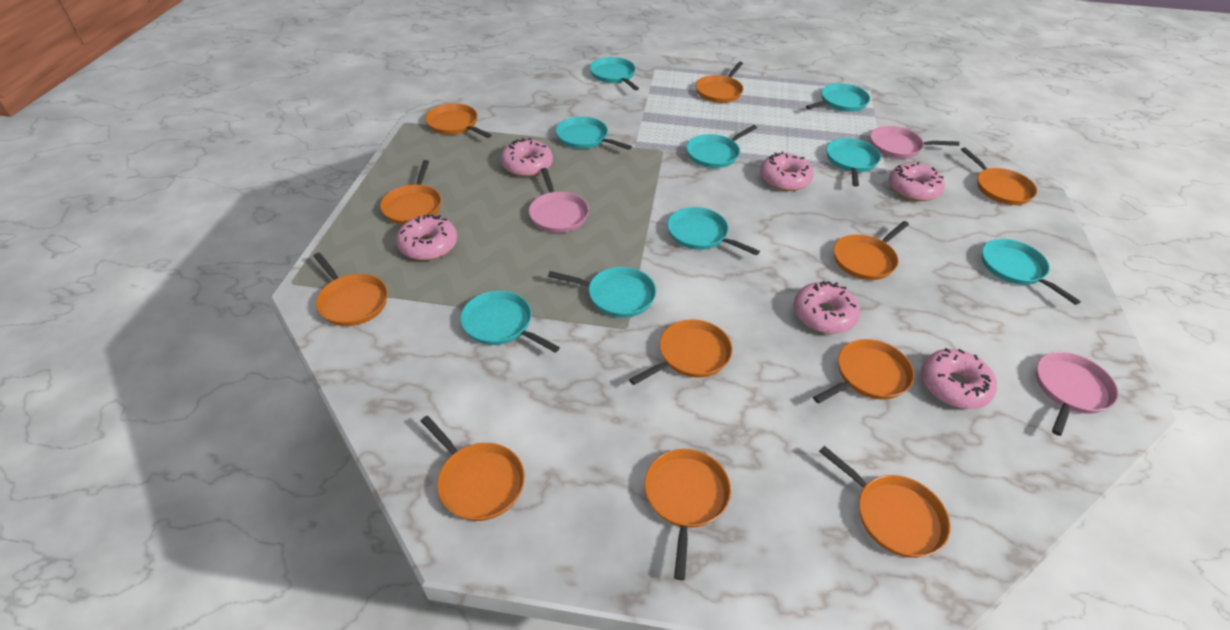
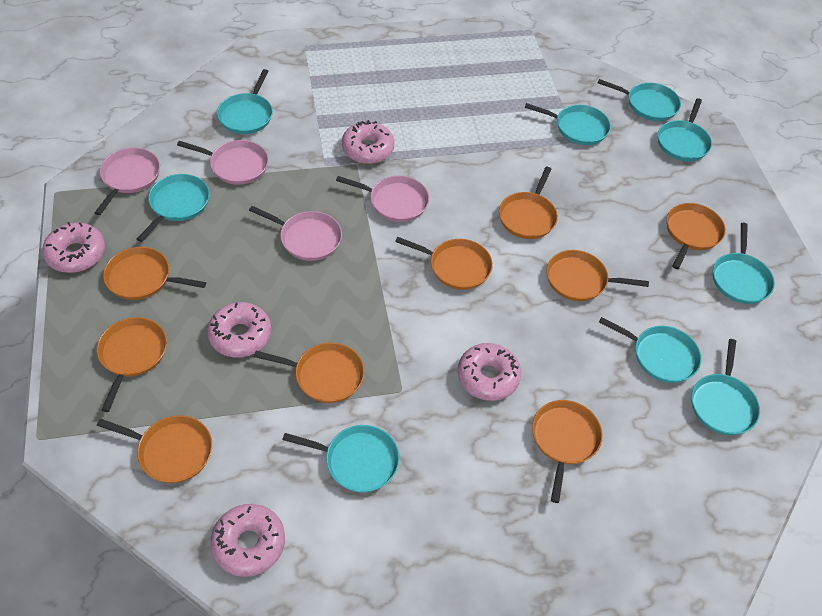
orange pan: [314,252,388,326] [380,160,442,225] [421,416,525,521] [425,103,492,138] [629,319,732,385] [645,449,731,580] [696,62,743,103] [813,339,914,404] [819,446,950,558] [834,221,909,280] [961,147,1037,205] = 11 -> [97,317,167,412] [97,415,212,483] [103,247,206,300] [254,343,364,403] [395,237,493,290] [499,167,558,239] [532,400,603,503] [547,250,649,301] [667,203,726,269] = 9
pink donut: [396,214,457,261] [501,138,553,177] [760,151,814,191] [793,281,860,334] [889,162,945,201] [921,348,997,409] = 6 -> [42,222,105,273] [207,302,271,358] [210,504,285,577] [342,120,394,164] [457,343,521,401] = 5
pink pan: [529,168,589,233] [870,126,960,159] [1036,352,1119,436] = 3 -> [95,148,160,215] [177,140,269,185] [249,206,342,261] [336,176,429,222] = 4

